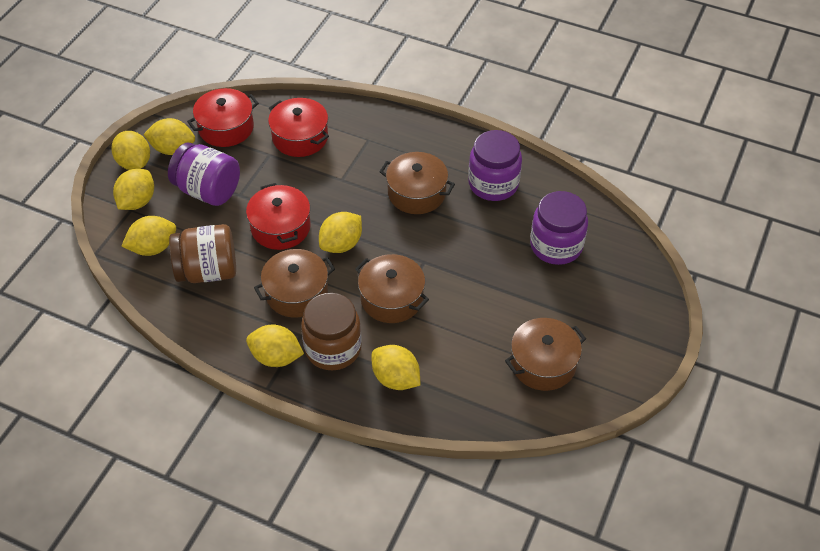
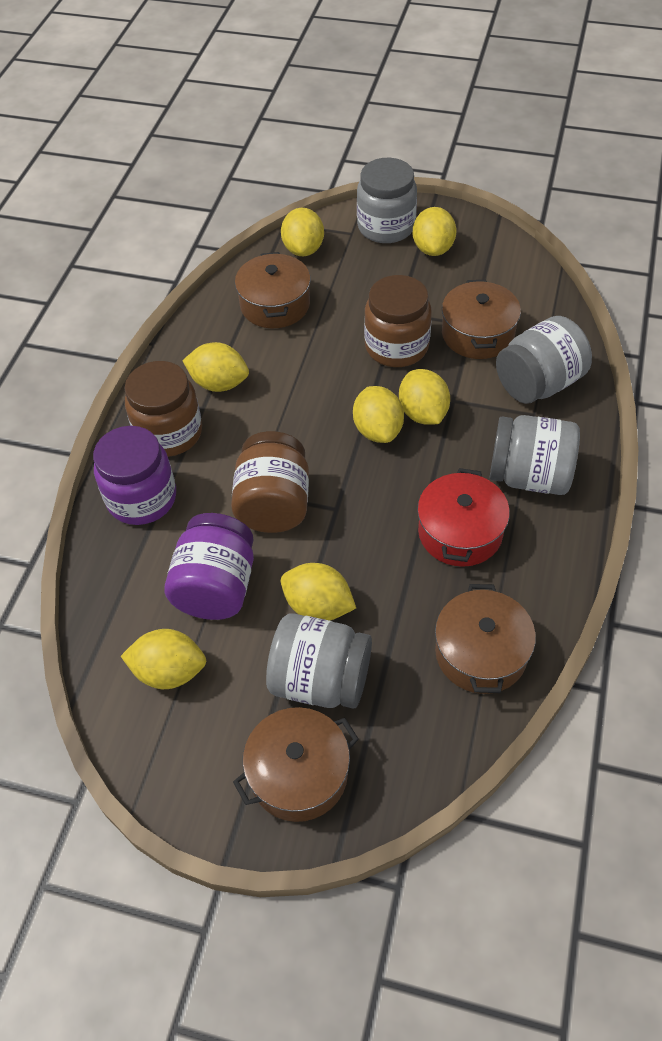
brown jar: [169,224,236,283] [301,293,362,370] = 2 -> [125,361,202,457] [231,431,309,533] [364,275,432,367] = 3
grey jar: none = 0 -> [266,613,372,709] [357,158,417,243] [489,415,580,495] [496,316,592,404] = 4
purple jar: [168,142,240,206] [468,130,522,201] [530,191,588,265] = 3 -> [93,426,176,525] [164,513,254,620] = 2
red pot: [187,88,259,147] [246,183,311,250] [268,98,329,157] = 3 -> [417,468,510,567] = 1

